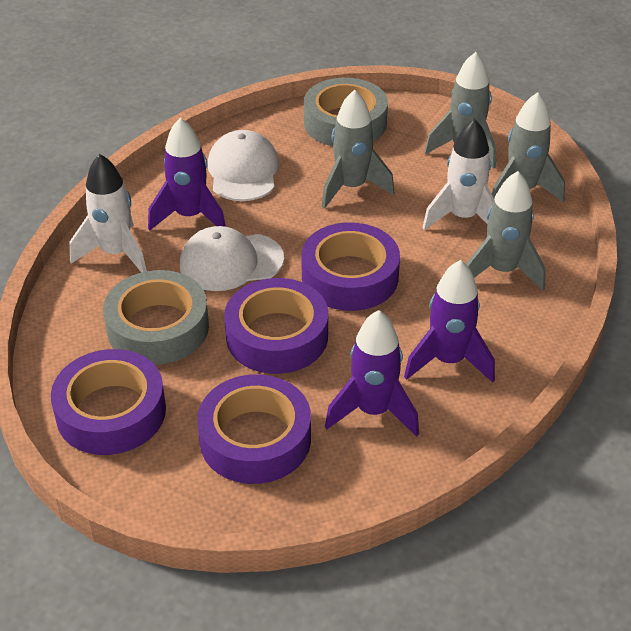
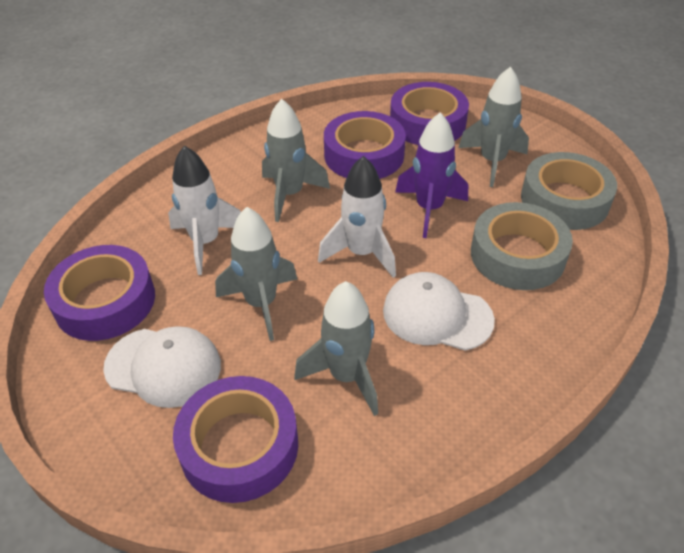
purple rocket: [148,118,226,231] [325,310,419,437] [404,260,495,383] = 3 -> [395,112,468,238] = 1

